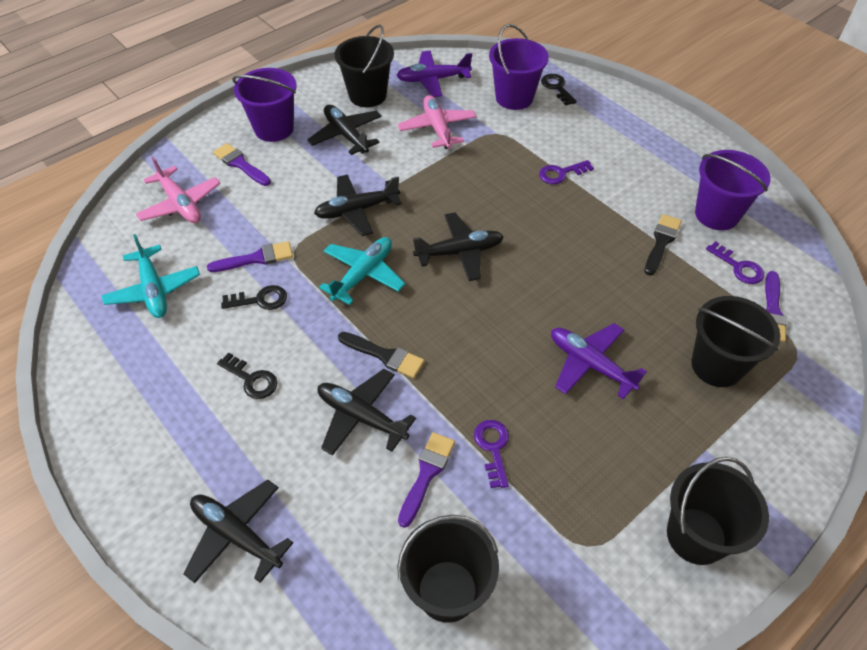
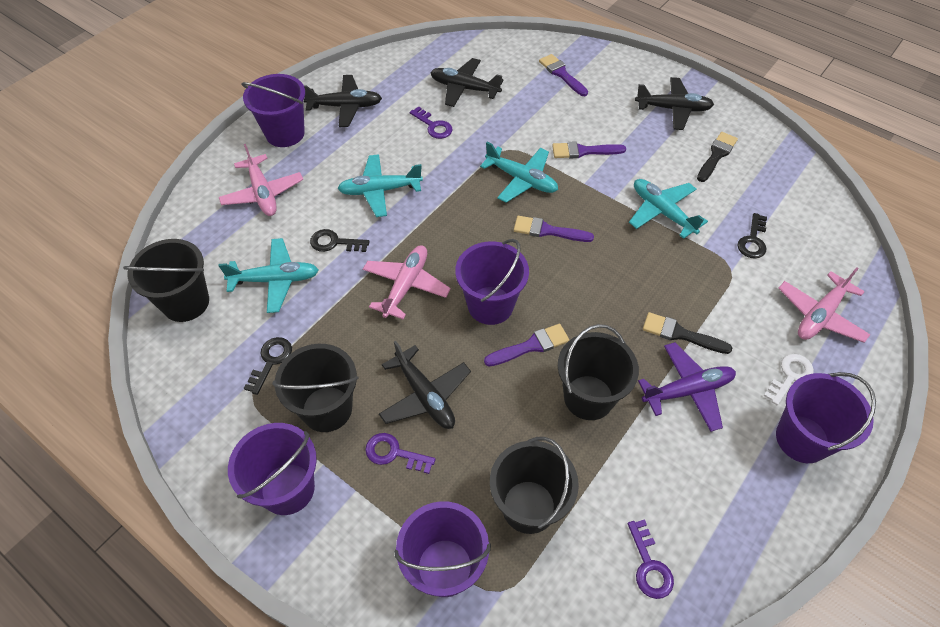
black plane: [183,480,293,583] [307,105,382,155] [314,174,402,236] [318,369,416,456] [413,213,504,281] = 5 -> [304,75,382,127] [379,341,471,429] [430,58,504,107] [635,77,714,130] = 4
pink plane: [136,157,221,223] [398,95,477,149] = 2 -> [219,144,303,216] [363,245,451,319] [778,267,871,343] = 3
purple bucket: [232,68,297,142] [489,24,549,110] [695,150,771,230] = 3 -> [228,423,317,515] [241,74,305,147] [394,501,491,597] [455,239,529,325] [776,372,876,463] = 5
purple plane: [396,51,472,97] [551,323,647,399] = 2 -> [638,342,736,432] = 1
turquoise plane: [101,234,200,318] [319,237,405,305] = 2 -> [219,238,318,313] [337,154,423,217] [480,142,558,203] [629,179,708,239] = 4
white key: none = 0 -> [764,354,814,405] = 1

